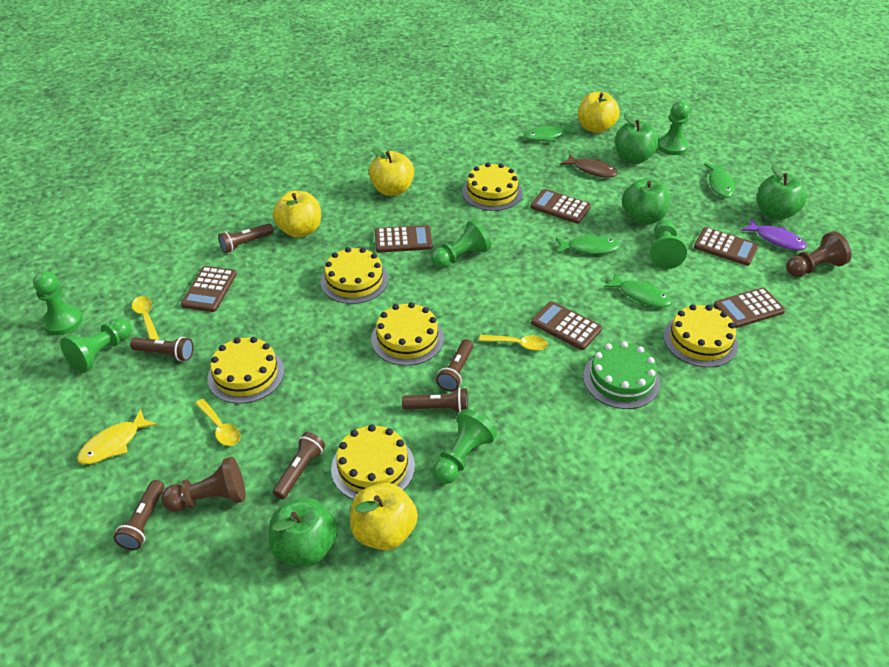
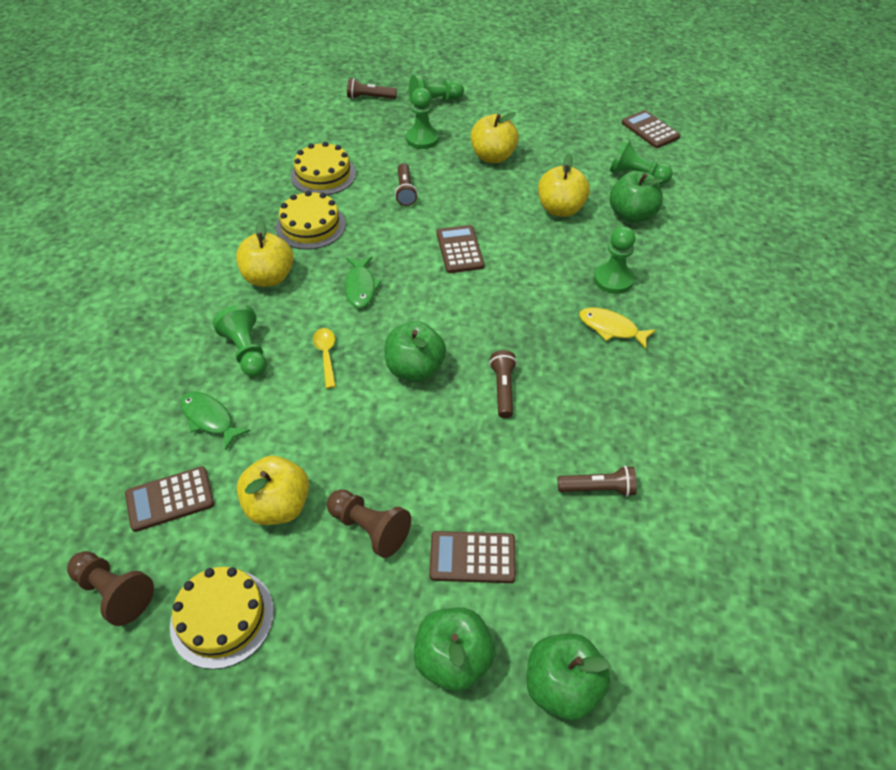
brown calculator: [181,266,237,312] [375,225,432,253] [530,189,591,224] [531,301,602,350] [694,227,759,266] [714,288,785,328] = 6 -> [125,466,214,532] [429,531,516,583] [436,225,484,273] [622,110,680,148] = 4
brown fish: [560,153,618,178] = 1 -> none = 0
brown flashlight: [113,480,165,550] [130,337,194,361] [218,223,274,253] [273,432,325,499] [402,387,468,413] [436,339,473,391] = 6 -> [347,78,397,99] [395,163,417,206] [489,350,517,418] [558,466,637,497] = 4
green cake: [583,341,660,409] = 1 -> none = 0
green fish: [523,124,578,142] [556,234,620,254] [604,273,672,308] [704,163,738,198] = 4 -> [181,392,250,450] [345,257,382,308] = 2
green pawn: [33,271,83,335] [60,318,132,373] [431,219,491,268] [433,409,497,484] [650,220,687,269] [658,101,690,155] = 6 -> [213,304,267,377] [406,88,439,149] [409,75,464,105] [594,226,635,294] [610,138,673,184] = 5
purple fish: [741,219,807,250] = 1 -> none = 0
yellow cake: [207,337,284,404] [320,247,388,304] [331,424,415,499] [371,302,444,366] [462,163,522,211] [664,304,738,367] = 6 -> [170,567,274,669] [276,191,346,250] [291,142,356,195] = 3
yellow spoon: [132,296,160,340] [195,399,240,446] [479,335,548,351] = 3 -> [313,328,336,389] = 1

